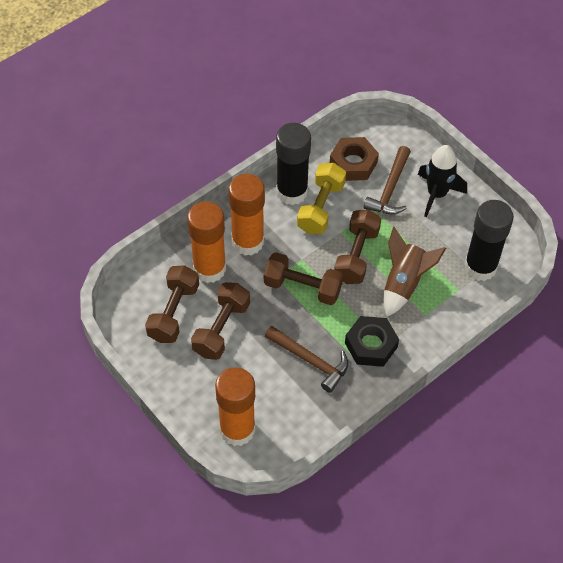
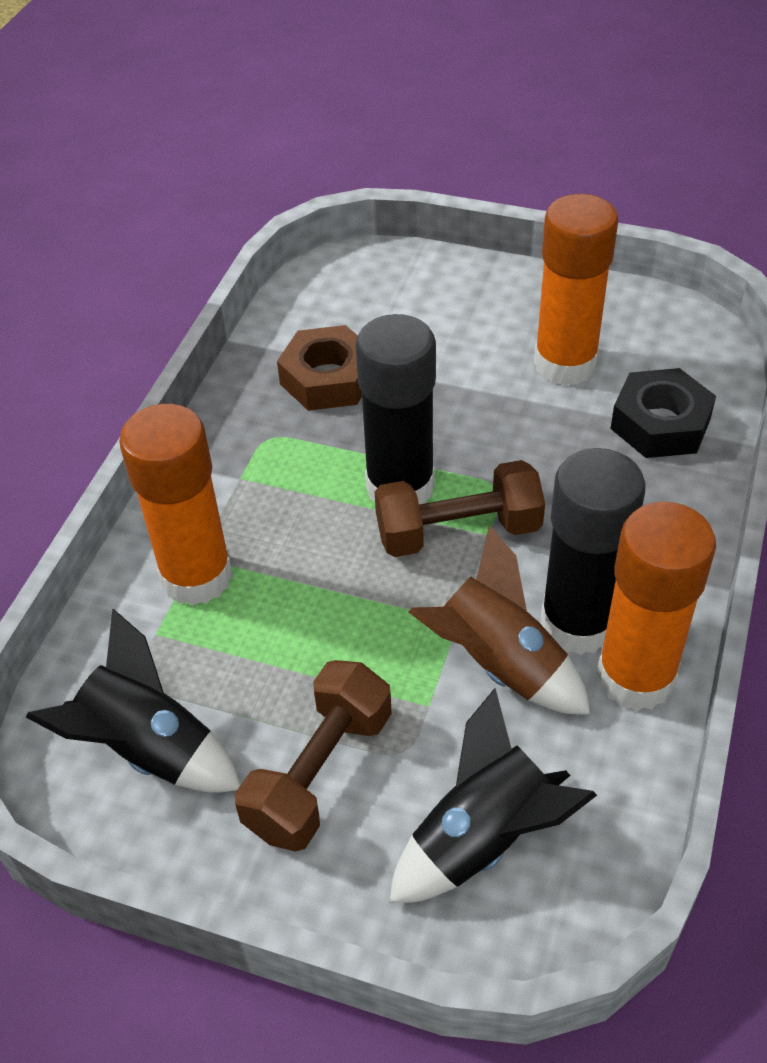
black rocket: [418,145,467,217] = 1 -> [26,609,240,793] [389,688,597,903] = 2
brown dumbbell: [145,265,199,343] [191,282,250,360] [264,252,343,305] [334,209,381,284] = 4 -> [235,660,392,852] [375,460,545,557] = 2
brown hammer: [265,326,348,393] [364,146,411,215] = 2 -> none = 0
yellow dumbbell: [297,163,346,234] = 1 -> none = 0

